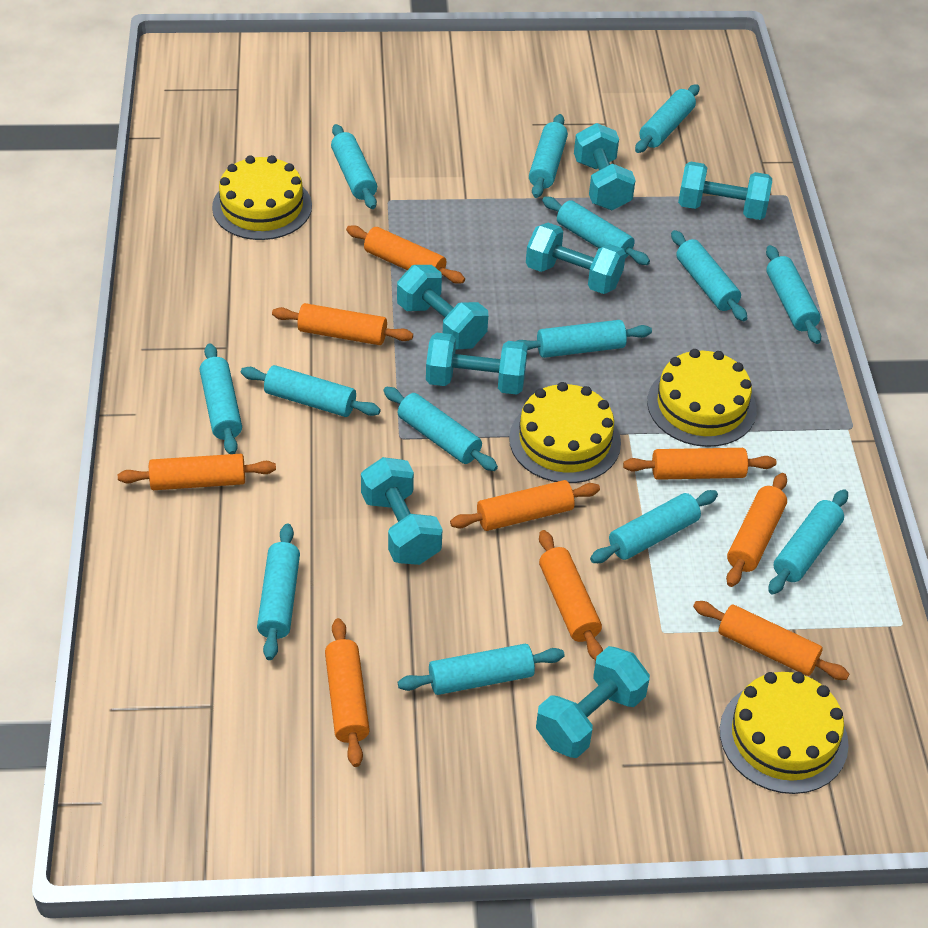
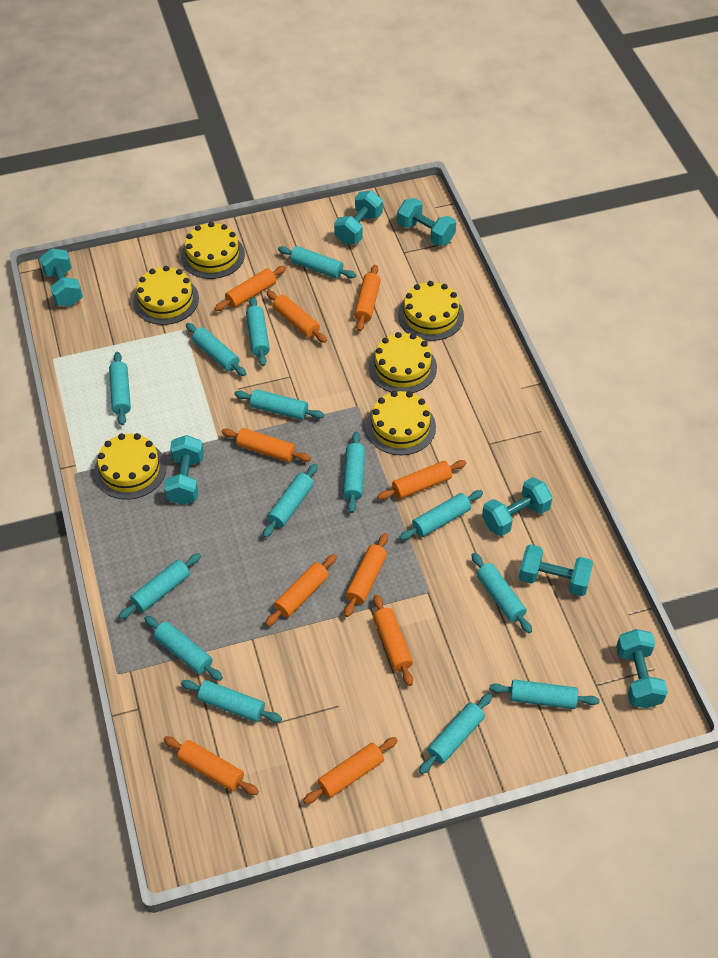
orange rolling pin: [118,454,276,490] [272,303,413,345] [325,618,370,767] [346,225,465,284] [450,480,600,531] [539,530,603,660] [623,448,776,480] [693,601,849,680] [726,473,787,587] = 9 -> [163,736,259,795] [214,266,286,311] [221,428,311,462] [265,554,337,626] [266,290,327,343] [303,737,398,804] [344,533,388,617] [354,265,381,331] [373,594,413,686] [377,460,466,500] = 10
yellow cake: [212,155,312,240] [509,382,621,483] [647,349,757,447] [720,672,849,794] = 4 -> [94,433,166,500] [133,266,199,325] [181,222,245,279] [366,391,436,455] [369,332,437,393] [398,281,464,341] = 6

